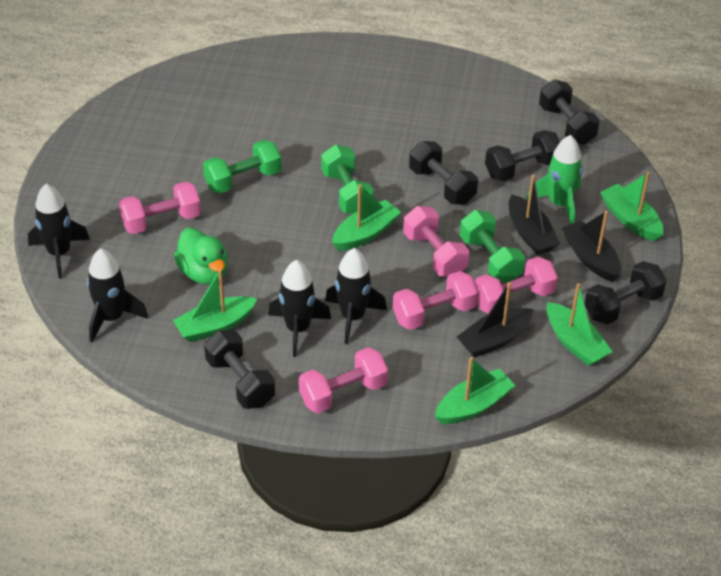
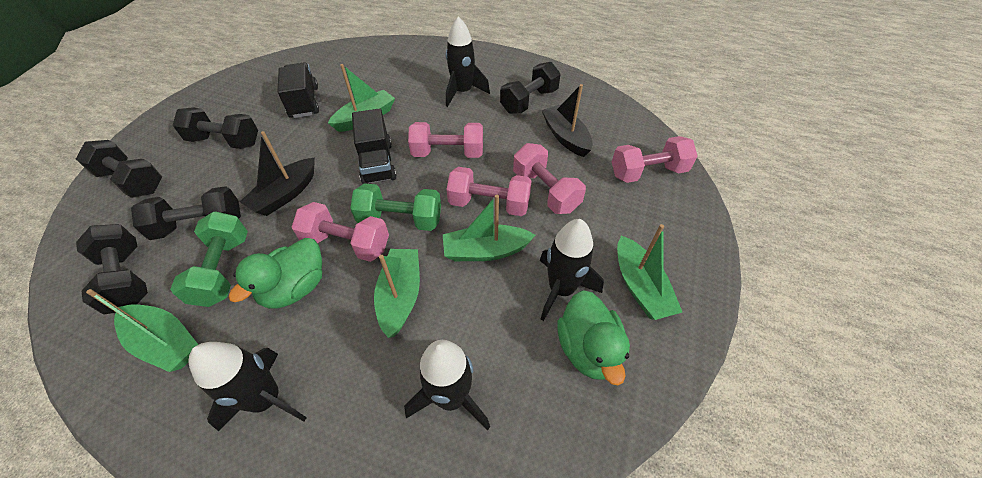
black boat: [457,282,534,357] [509,174,560,255] [562,211,621,282] = 3 -> [240,131,315,216] [542,84,593,157] = 2
black truck: none = 0 -> [277,63,319,118] [352,109,397,184] = 2
green duck: [174,228,228,285] = 1 -> [229,238,322,309] [558,290,630,385] = 2
green dumbbell: [203,140,282,194] [321,145,374,214] [460,210,525,282] = 3 -> [170,211,248,307] [350,183,441,231] = 2
green rocket: [527,135,583,224] = 1 -> none = 0

